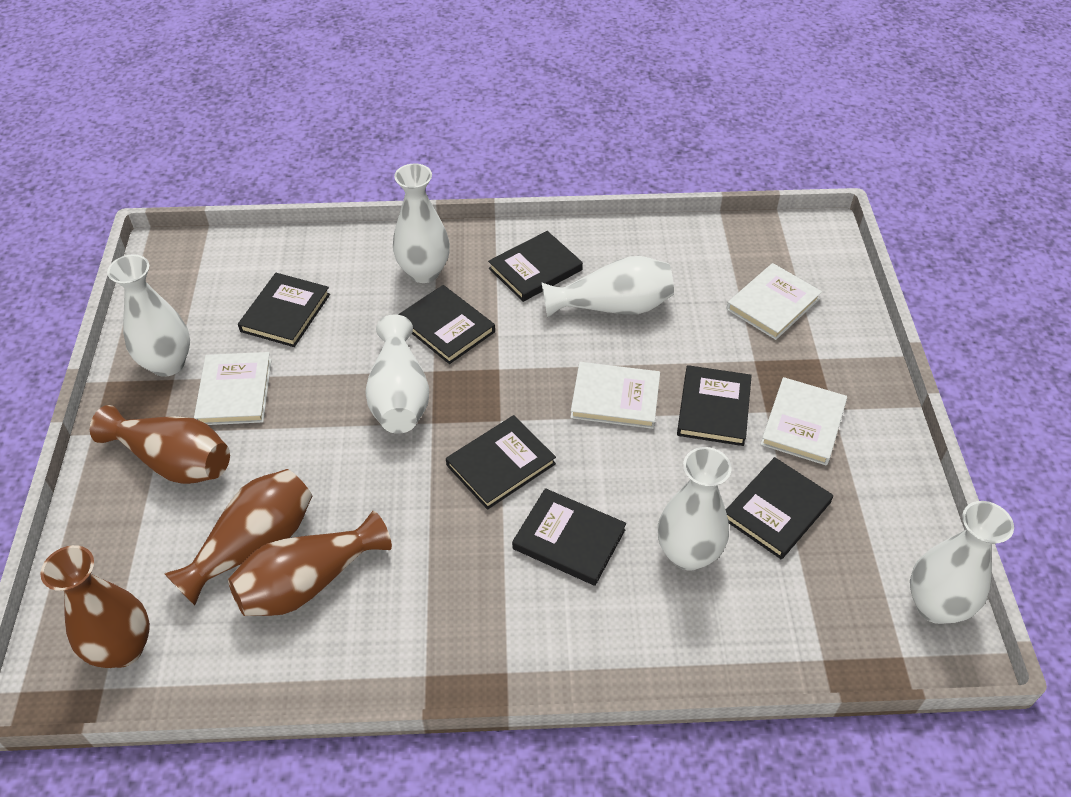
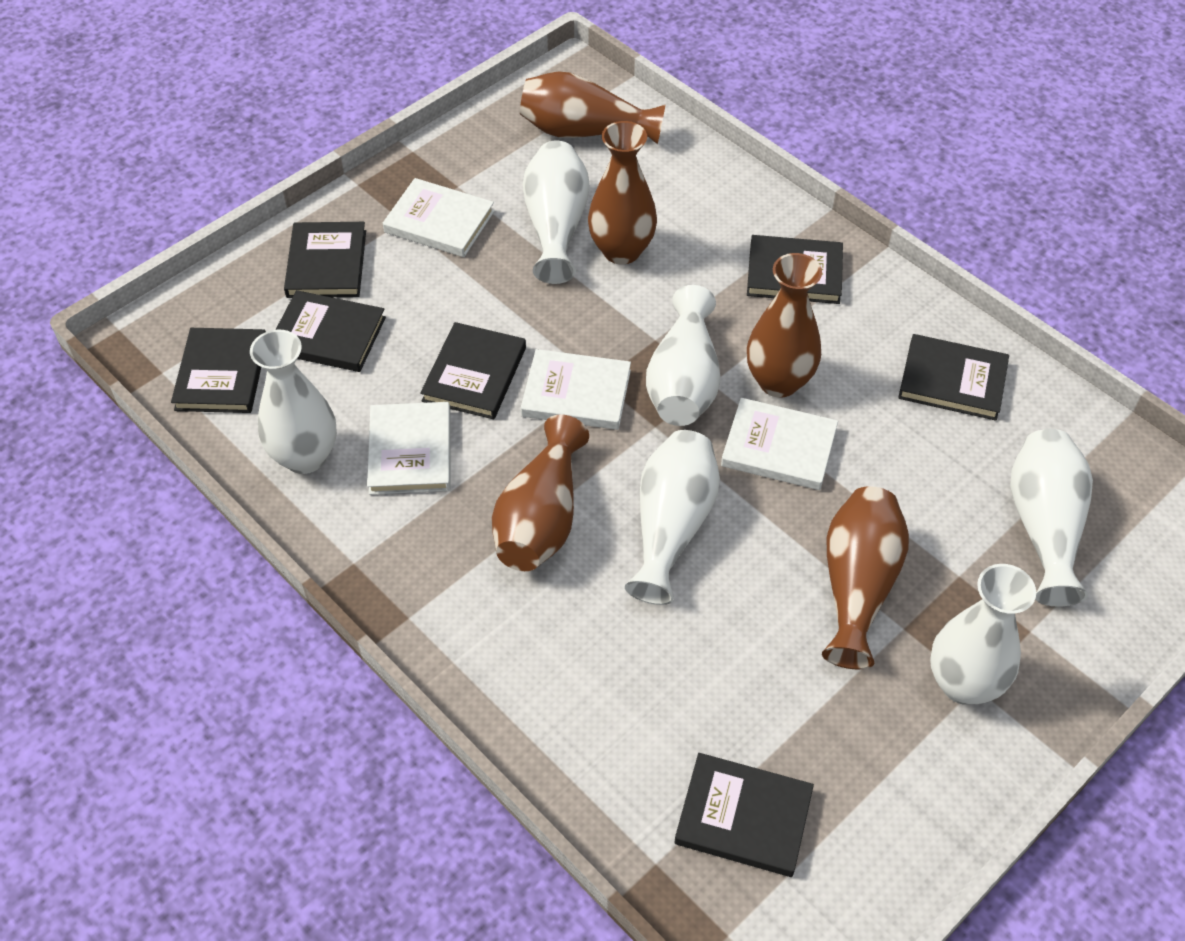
brown vase: [41,545,150,668] [90,405,230,484] [164,469,312,606] [228,511,392,616] = 4 -> [492,414,589,571] [520,71,666,144] [588,121,657,265] [747,253,822,397] [822,486,909,669] = 5

